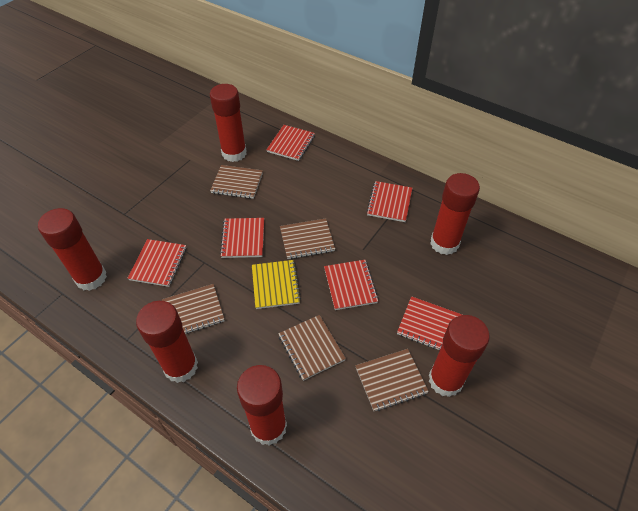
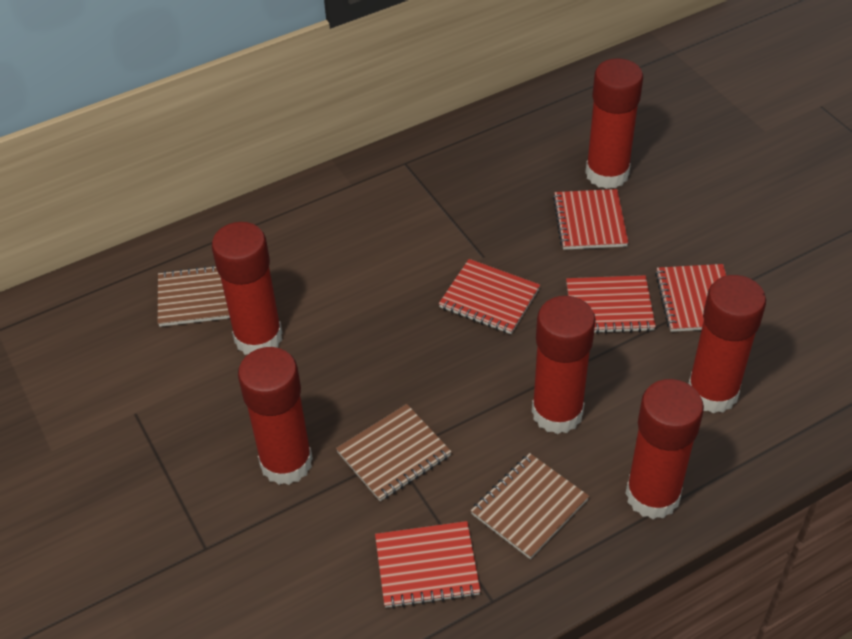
brown notebook: [162,284,225,334] [210,165,263,199] [278,315,346,381] [280,218,335,259] [355,349,429,411] = 5 -> [158,265,230,327] [336,404,452,501] [471,453,589,559] = 3
red notebook: [128,239,186,287] [220,218,264,258] [266,125,315,161] [324,260,379,310] [367,181,412,222] [397,296,462,351] = 6 -> [375,521,481,609] [439,259,540,334] [553,189,629,250] [566,275,656,334] [655,264,726,332] = 5
yellow notebook: [252,260,301,309] = 1 -> none = 0

